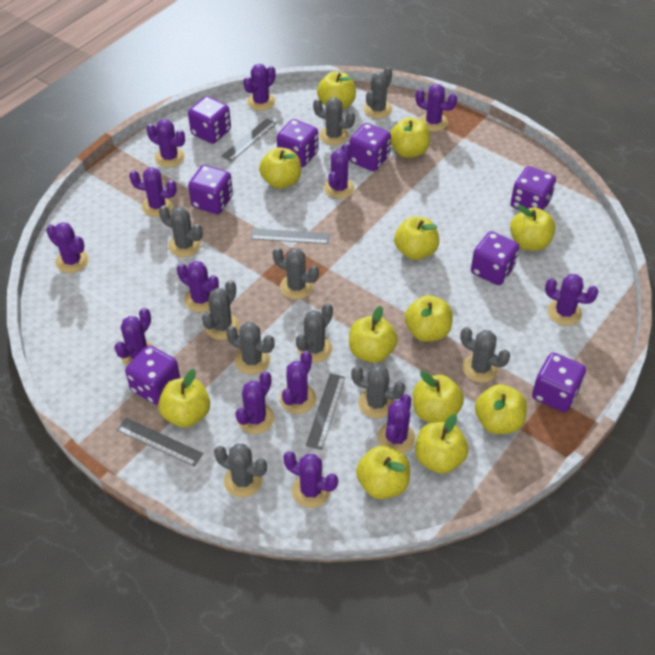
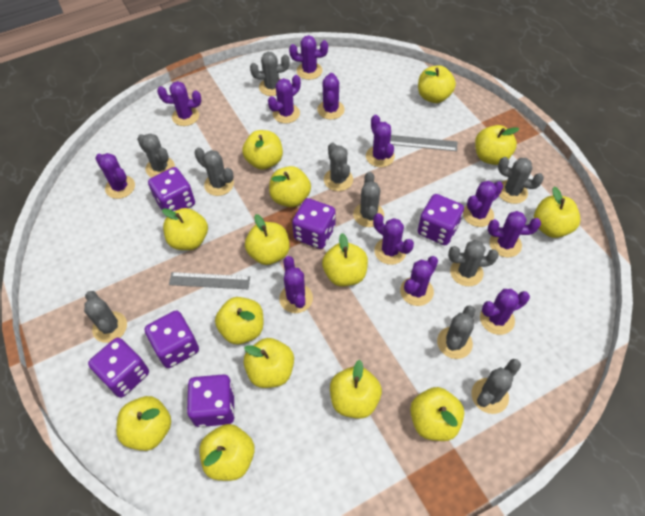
grey ruler: [117,418,203,467] [221,118,277,162] [250,228,330,244] [306,374,345,450] = 4 -> [169,272,250,289] [390,135,457,151] = 2
purple cactus: [46,222,89,273] [114,308,155,366] [129,167,177,217] [147,119,185,168] [177,261,219,312] [235,371,275,434] [243,64,276,111] [280,351,316,414] [283,451,338,508] [324,143,355,199] [378,394,416,453] [415,84,457,131] [545,274,599,326] = 13 -> [95,153,135,199] [157,81,201,126] [268,75,301,123] [279,256,313,313] [289,35,328,80] [317,73,345,120] [366,115,395,167] [373,213,414,265] [400,256,438,306] [463,181,503,227] [480,289,530,335] [488,211,541,257] = 12
purple dice: [125,345,180,405] [188,96,231,144] [188,165,233,214] [277,119,318,167] [349,123,391,171] [471,231,519,285] [510,166,556,211] [532,352,586,412] = 8 -> [88,338,149,398] [145,311,199,368] [148,167,195,211] [187,374,235,427] [292,198,336,249] [418,194,464,245] = 6
yellow apple: [158,369,210,428] [259,147,301,189] [317,71,356,109] [349,306,398,363] [356,446,410,499] [390,118,430,158] [394,216,439,260] [405,295,453,342] [413,371,464,423] [415,414,468,474] [475,384,527,434] [510,205,556,251] = 12 -> [116,396,171,451] [162,208,208,250] [199,424,255,481] [215,297,263,344] [242,130,283,170] [244,338,294,388] [245,214,290,265] [269,166,311,207] [322,233,368,286] [330,360,382,419] [410,387,464,441] [418,65,456,103] [475,125,519,165] [534,187,580,238] = 14

